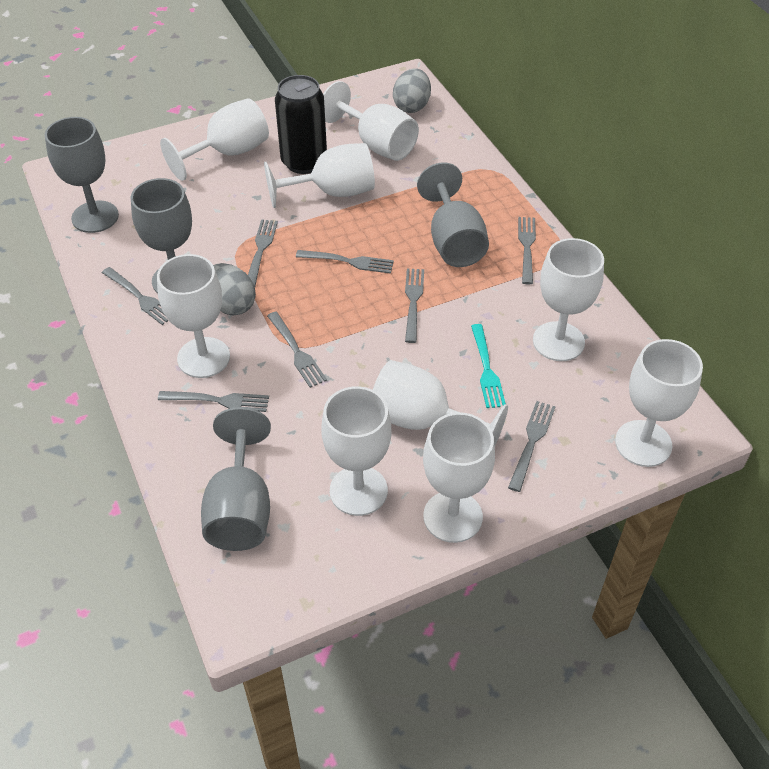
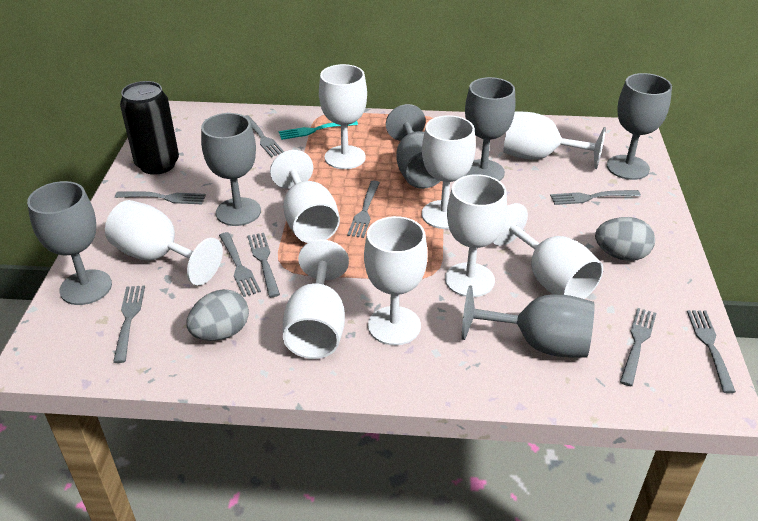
grey fork: [102,267,168,325] [158,391,269,412] [248,219,278,286] [267,312,327,388] [296,250,394,274] [405,268,424,343] [508,401,556,492] [518,217,536,285] = 8 -> [113,286,145,363] [115,191,206,204] [219,232,261,297] [245,115,284,157] [248,233,280,297] [347,181,380,238] [550,190,641,205] [620,308,656,386] [687,310,736,393] = 9
grey goblet: [45,117,119,233] [131,178,192,293] [201,407,271,551] [417,162,489,267] = 4 -> [27,181,112,305] [201,113,261,226] [386,104,440,189] [462,286,594,358] [465,77,516,181] [607,73,672,180] = 6

